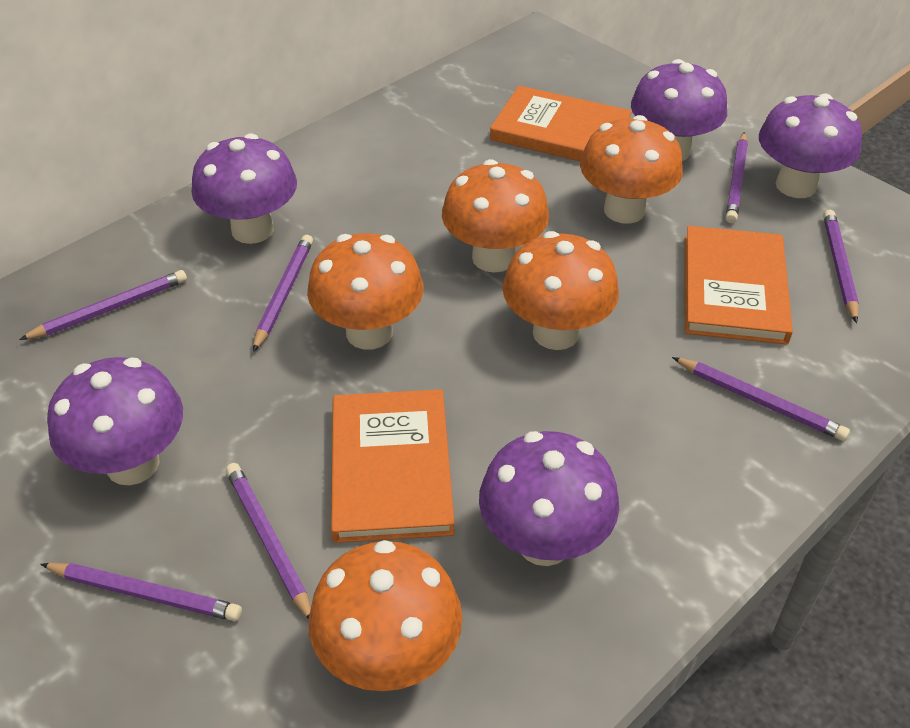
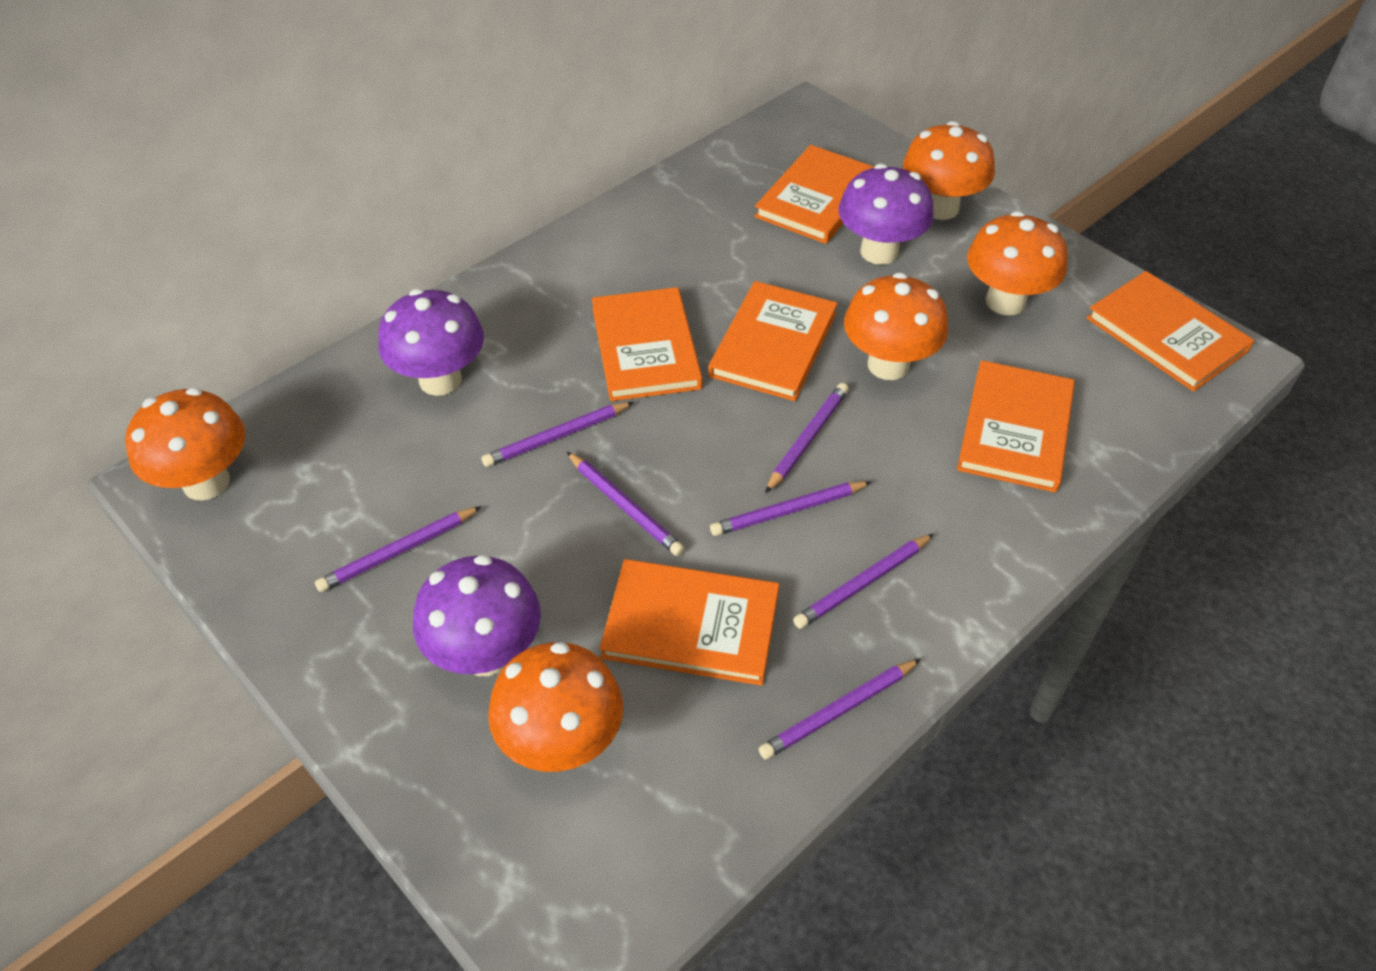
orange book: [331,389,454,543] [490,86,632,161] [685,226,793,345] = 3 -> [592,287,702,401] [600,559,779,686] [708,281,838,401] [754,145,874,244] [957,360,1075,492] [1086,271,1254,392] = 6
purple mushroom: [47,357,183,485] [192,133,297,244] [479,431,619,566] [631,59,727,161] [759,93,862,198] = 5 -> [378,289,484,396] [413,555,541,676] [838,163,934,265] = 3

